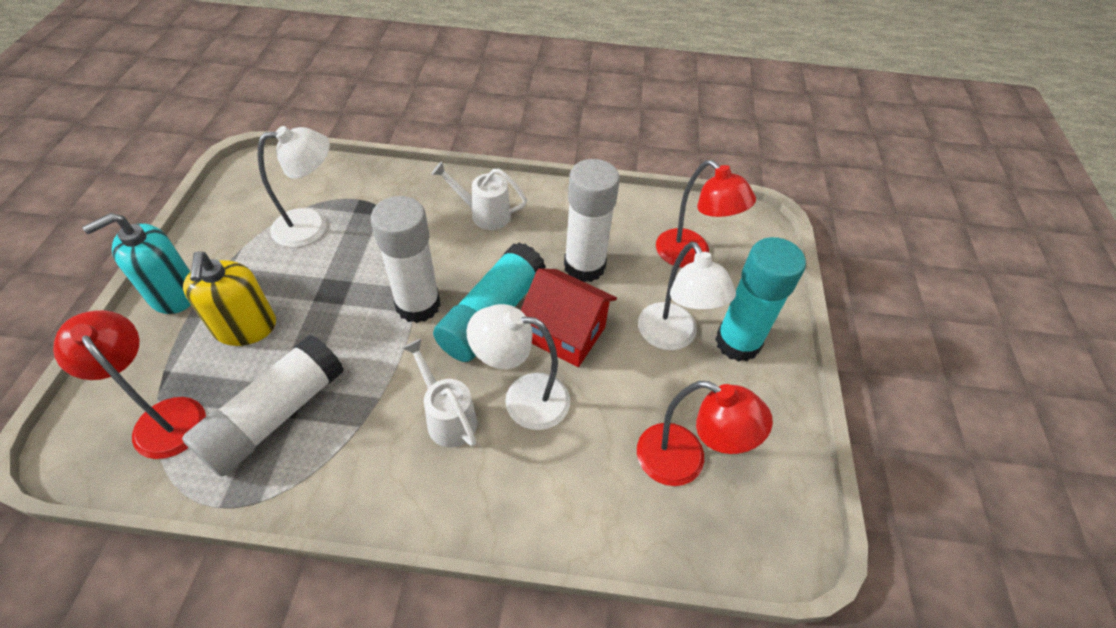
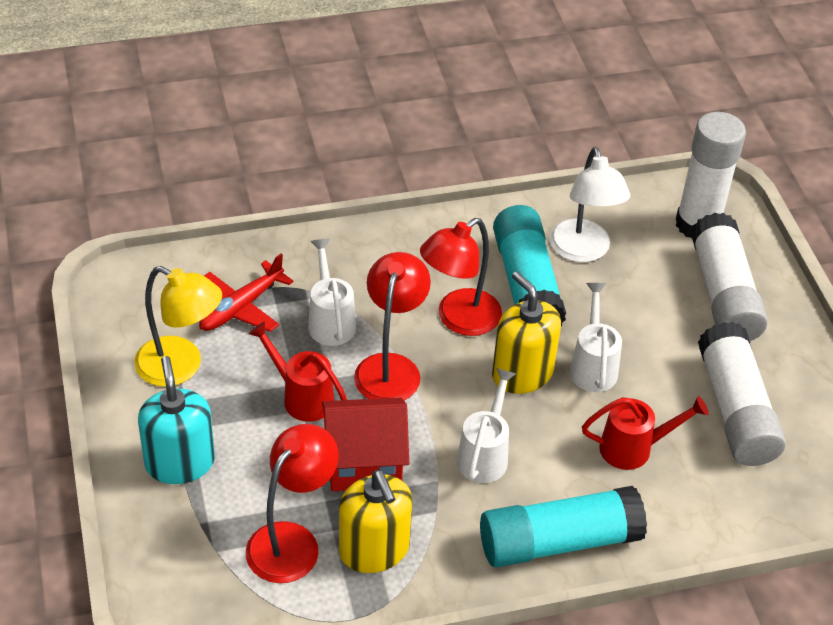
red plane: none = 0 -> [199,254,294,332] = 1
red watering can: none = 0 -> [248,322,347,422] [582,396,709,470] = 2
white lamp: [258,126,330,248] [466,304,570,430] [638,241,736,350] = 3 -> [549,147,630,262] = 1
white watering can: [403,339,477,447] [432,161,527,230] = 2 -> [308,238,356,346] [457,368,516,483] [569,283,622,392] = 3
yellow lamp: none = 0 -> [134,266,222,387] = 1
yellow soap dispenser: [183,252,276,346] = 1 -> [339,470,412,573] [492,271,561,394] = 2

